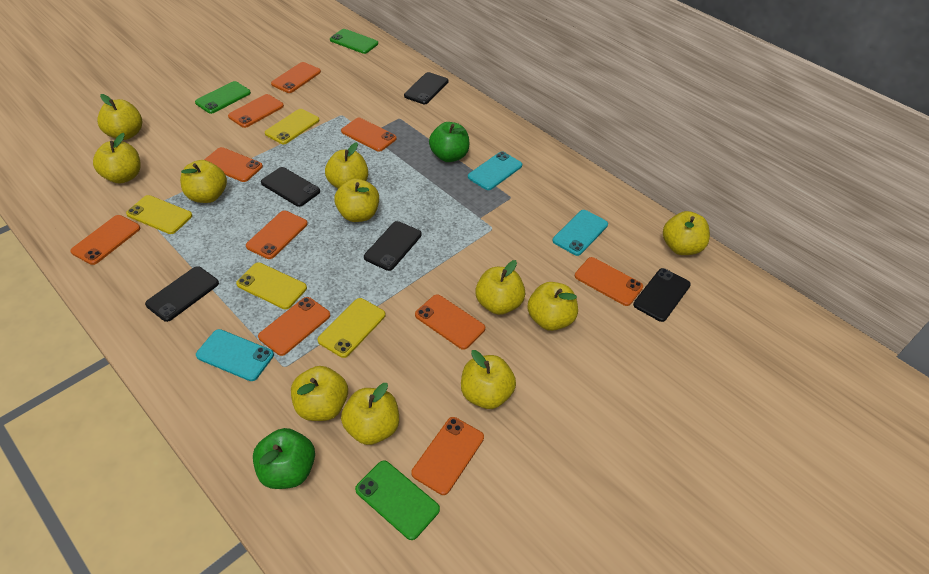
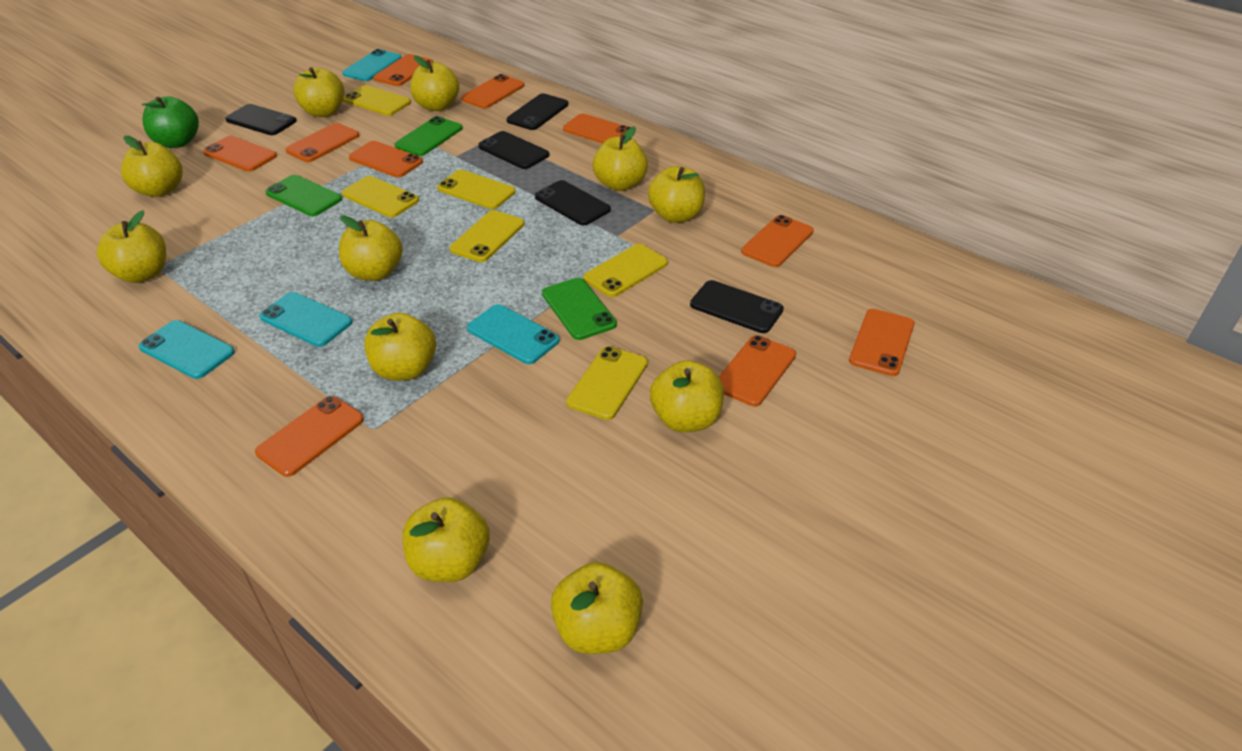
green apple: [253,428,315,489] [429,122,469,162] = 2 -> [142,96,199,148] = 1
turquoise phone: [196,329,274,381] [468,152,522,190] [553,210,608,256] = 3 -> [139,320,235,379] [259,292,352,347] [342,49,402,81] [467,304,560,364] = 4
yellow phone: [126,195,193,234] [236,262,307,309] [265,109,319,144] [317,298,385,358] = 4 -> [342,176,419,217] [343,85,411,116] [437,170,516,209] [450,210,524,262] [566,346,648,420] [583,244,668,297] = 6

